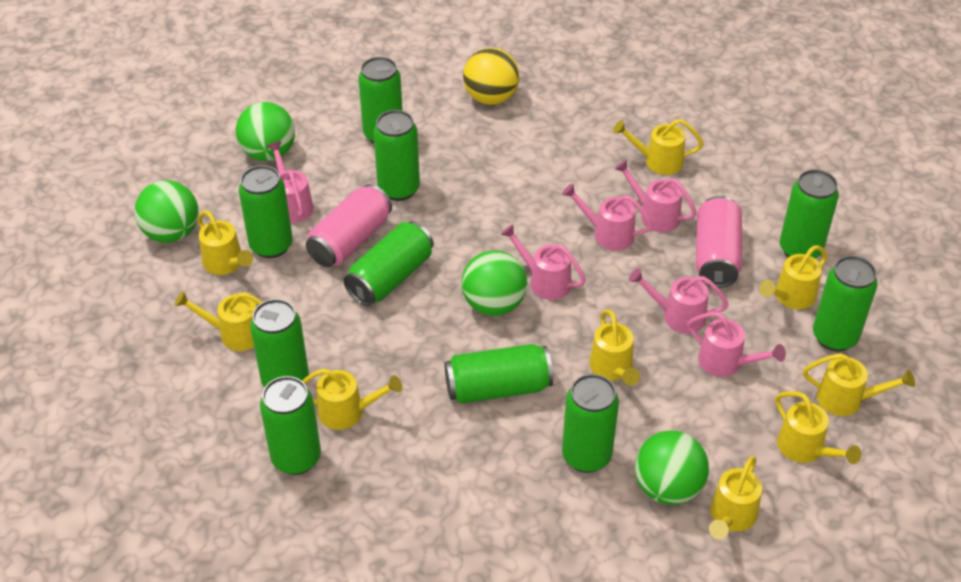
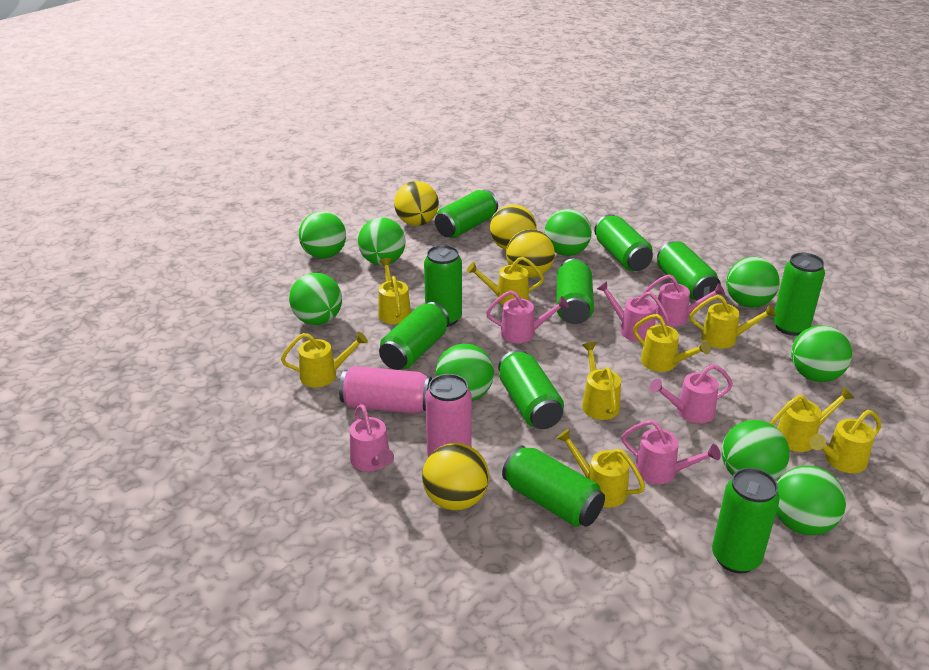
green ball: [135,181,199,243] [236,102,295,161] [461,251,527,316] [634,430,709,505] = 4 -> [289,273,342,325] [299,211,346,259] [358,218,406,265] [436,344,494,401] [544,209,592,256] [722,420,790,480] [726,257,779,308] [776,466,846,535] [791,325,852,382] = 9
yellow ball: [463,48,519,105] = 1 -> [394,181,439,226] [422,443,489,510] [490,205,537,250] [506,229,555,278] = 4

